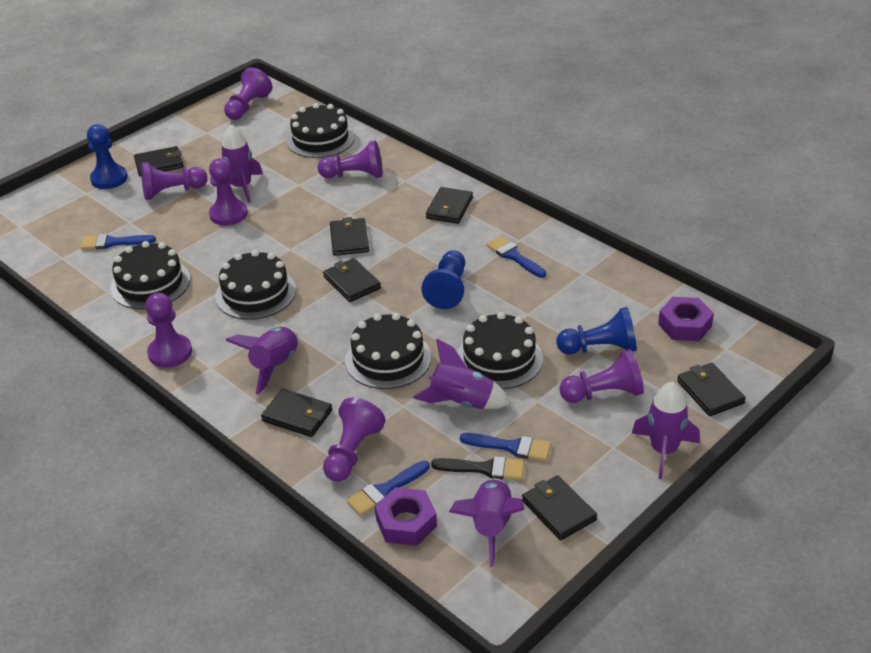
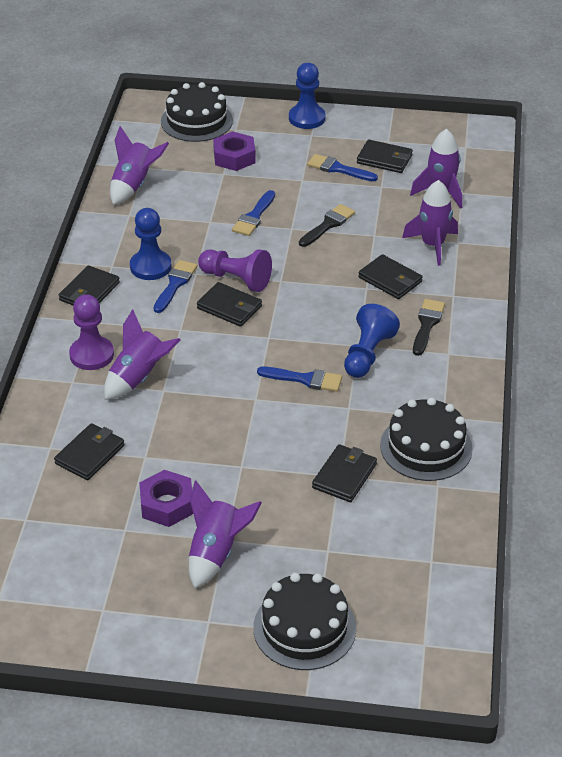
black brush: [431,456,524,480] = 1 -> [299,204,355,247] [413,299,445,356] = 2
black cake: [110,241,190,309] [215,250,296,320] [286,103,355,158] [345,313,432,389] [457,312,543,389] = 5 -> [161,82,233,142] [253,573,356,670] [380,397,473,481] = 3
black wallet: [134,146,184,176] [261,389,332,437] [323,258,381,302] [330,217,369,256] [426,187,473,224] [522,475,597,540] [677,363,746,416] = 7 -> [54,423,125,480] [59,265,120,306] [197,282,262,327] [312,444,377,502] [357,140,413,173] [358,254,423,299] = 6
purple pawn: [141,162,207,200] [145,293,192,368] [209,158,248,226] [224,67,272,120] [317,141,383,178] [323,398,385,481] [559,349,644,403] = 7 -> [69,294,114,370] [198,249,272,292] = 2

